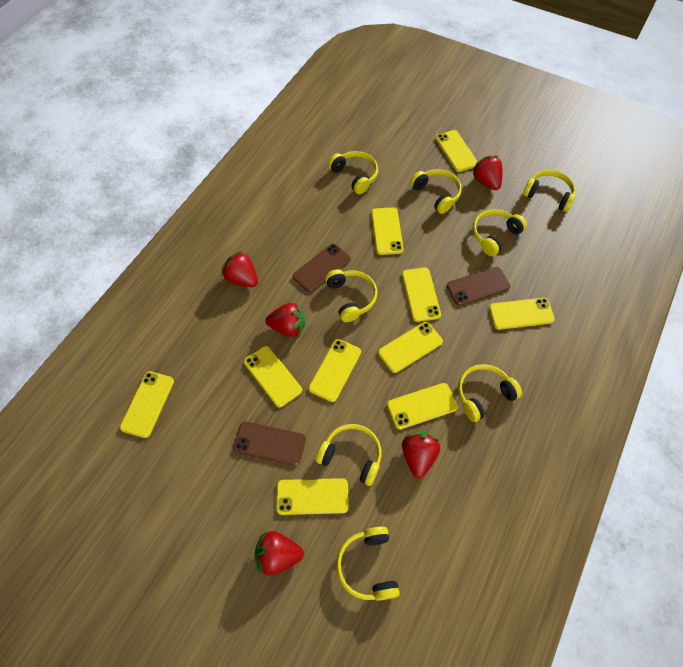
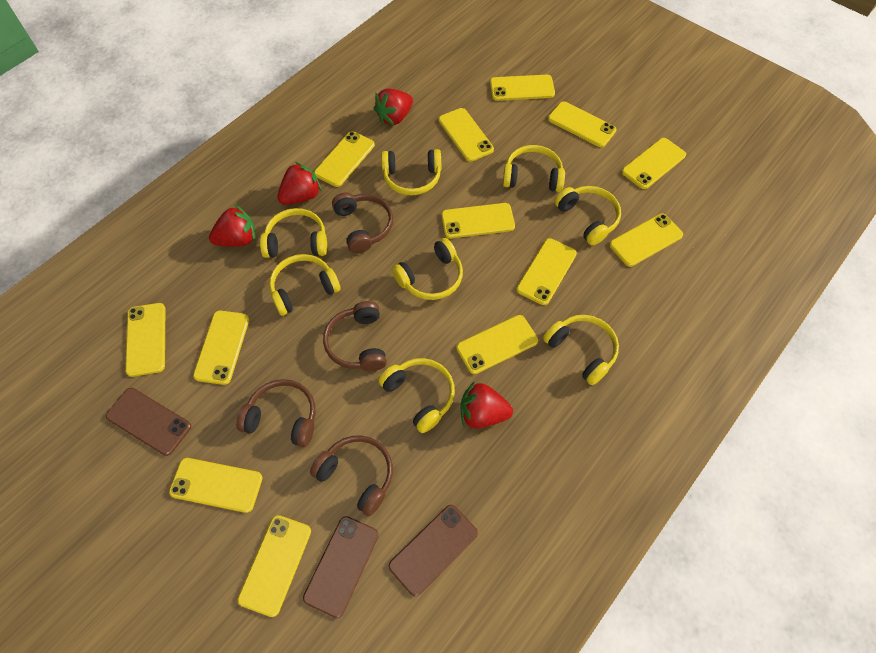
brown headphones: none = 0 -> [236,379,316,447] [310,435,393,516] [323,301,387,371] [332,192,393,254] = 4
red strawberry: [222,251,258,287] [255,531,304,575] [265,302,305,337] [402,432,440,478] [471,156,503,190] = 5 -> [209,205,256,247] [278,162,322,205] [373,89,413,126] [460,381,513,429] = 4
yellow phone: [120,371,174,438] [244,346,302,407] [276,478,349,515] [308,339,361,402] [371,207,404,255] [378,322,443,373] [387,383,458,430] [402,267,441,322] [435,130,478,172] [489,298,555,330] = 10 -> [125,303,165,377] [169,458,263,513] [193,311,249,385] [237,515,311,617] [314,131,375,187] [439,108,494,162] [441,203,515,238] [456,315,538,374] [490,75,555,101] [516,238,577,305] [548,101,617,147] [609,214,683,267] [622,138,686,189] = 13

